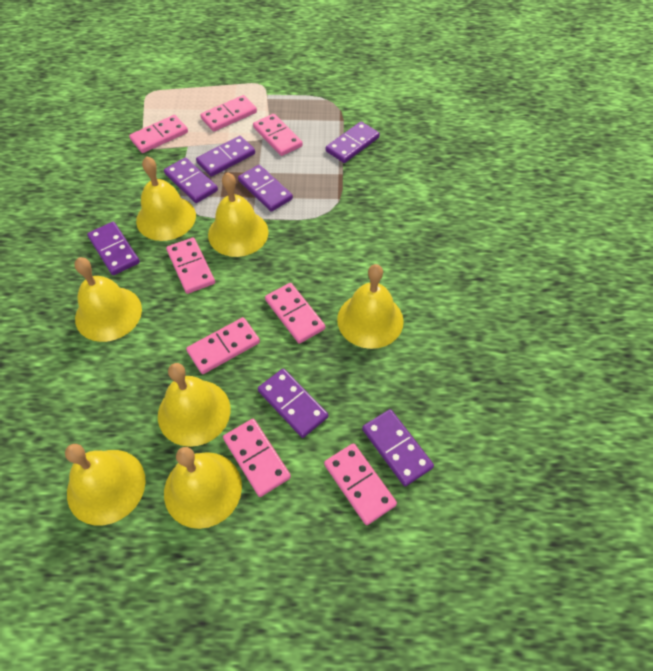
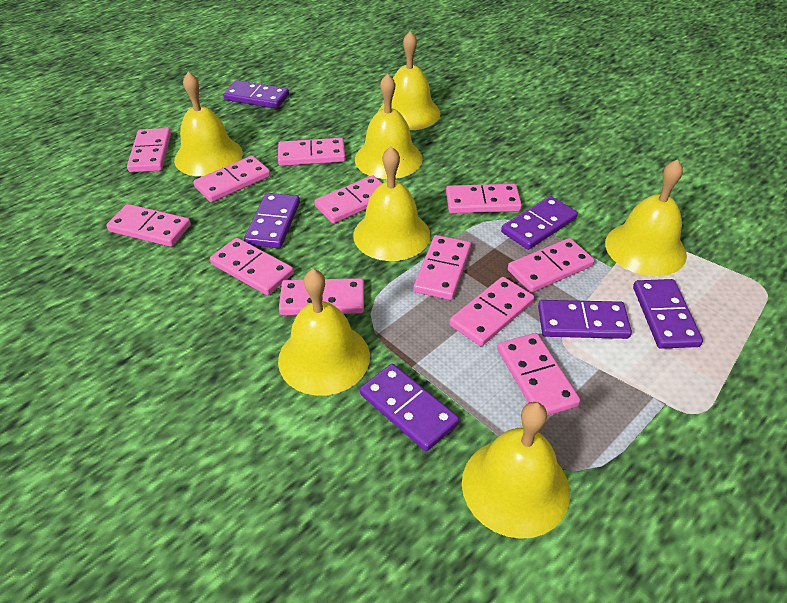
pink domino: [129,115,188,153] [166,238,215,294] [186,317,260,374] [200,95,257,132] [223,419,291,497] [253,114,303,156] [265,283,325,344] [324,443,397,525] = 8 -> [106,204,191,247] [127,128,171,172] [193,156,270,202] [210,238,294,295] [278,138,345,166] [279,278,364,315] [314,175,382,224] [413,235,471,300] [446,184,522,213] [449,277,534,346] [497,333,581,416] [508,238,594,293] = 12
purple domino: [87,222,140,275] [164,158,218,203] [196,136,255,177] [238,165,293,212] [258,369,328,438] [326,122,380,163] [362,409,434,486] = 7 -> [223,80,289,109] [244,193,300,248] [360,364,459,451] [501,196,578,250] [538,300,632,339] [633,279,703,349] = 6

